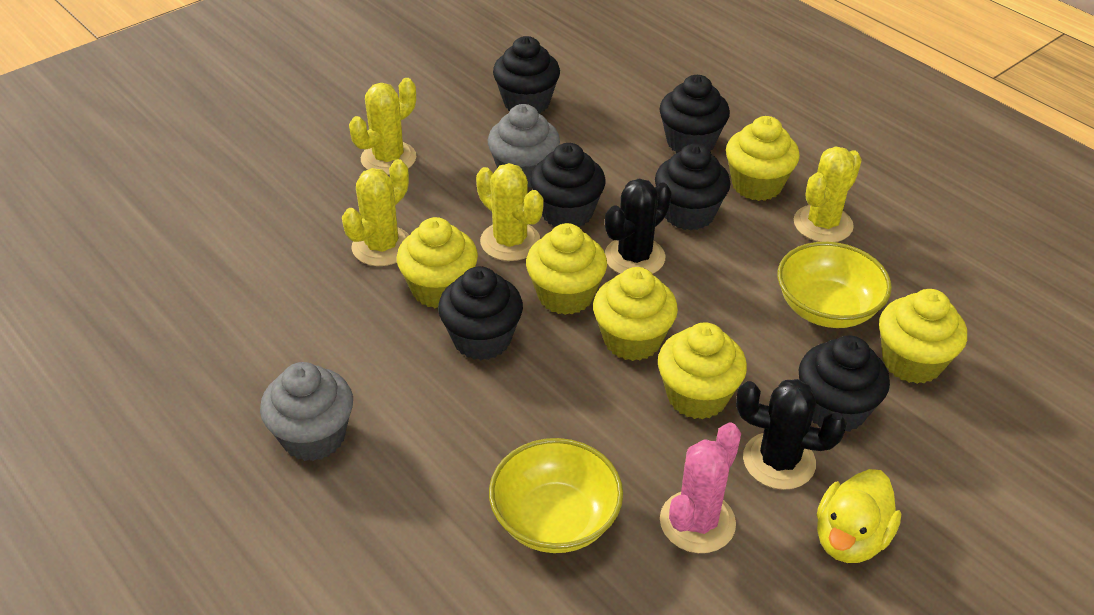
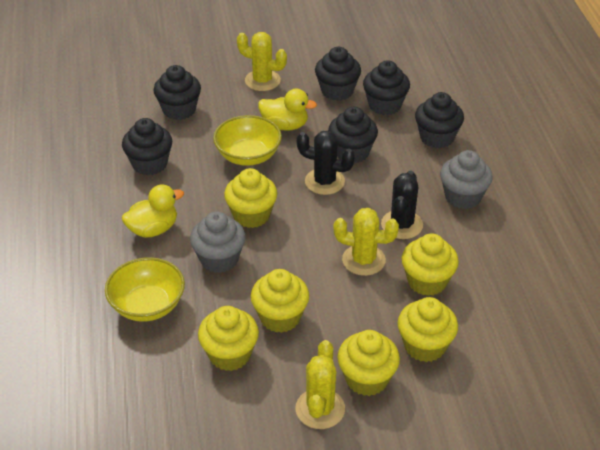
pink cactus: [660,423,741,553] = 1 -> none = 0
yellow cactus: [342,159,409,266] [349,78,416,175] [476,163,544,261] [794,146,862,242] = 4 -> [237,32,287,91] [295,340,345,429] [333,208,399,276] = 3
yellow duck: [817,469,901,563] = 1 -> [122,184,184,238] [258,89,317,131] = 2

